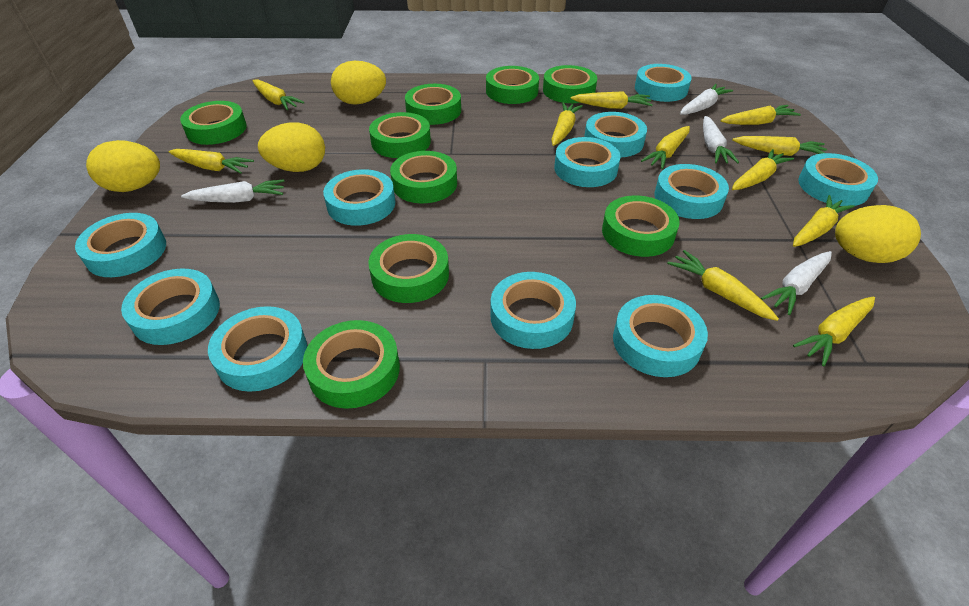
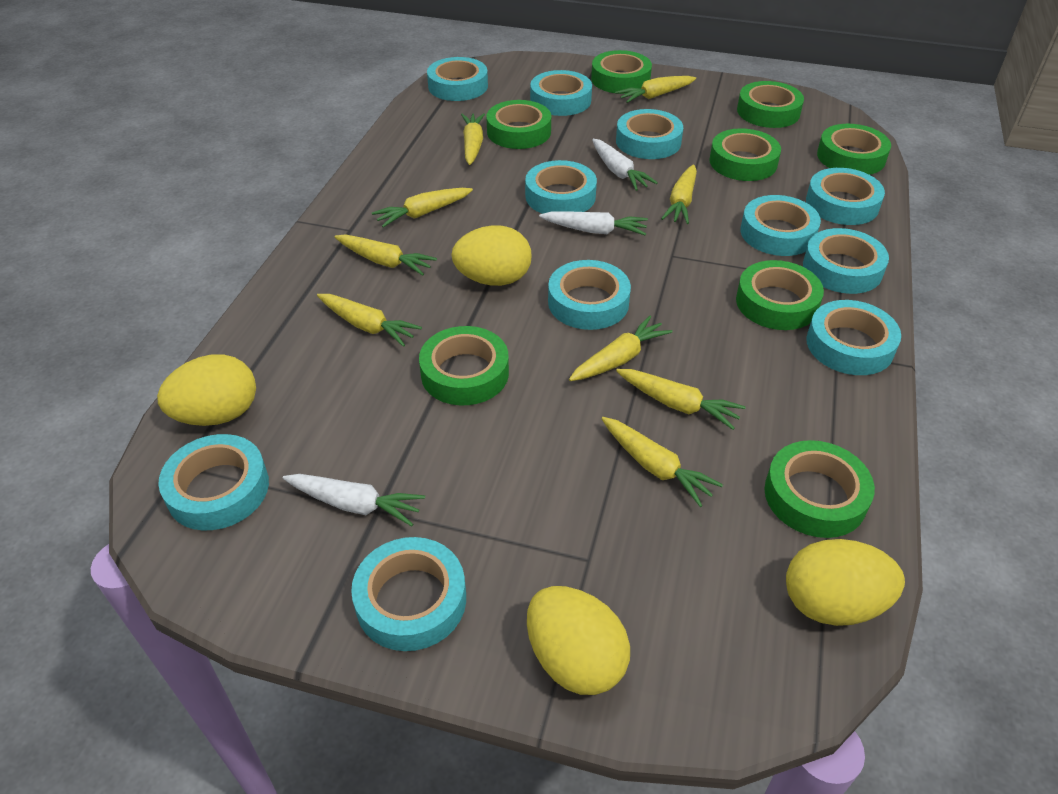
green tape: [180,101,247,145] [303,320,400,409] [368,234,449,303] [369,112,431,158] [390,151,457,203] [405,84,461,125] [486,66,539,104] [543,65,597,103] [602,196,680,257] = 9 -> [419,326,509,405] [486,100,551,149] [591,50,652,94] [709,128,781,181] [736,260,824,330] [737,81,804,128] [764,440,875,538] [817,124,891,175] = 8
white carrot: [181,179,285,203] [680,84,733,115] [703,116,739,163] [761,251,832,315] = 4 -> [283,474,425,526] [539,211,648,235] [592,139,658,191] = 3
yellow carrot: [168,149,254,174] [252,79,305,110] [551,102,583,146] [571,91,653,109] [641,126,690,169] [667,250,779,321] [720,105,801,125] [732,136,827,156] [732,149,794,190] [793,195,855,247] [793,297,875,366] = 11 -> [317,294,422,347] [335,235,437,276] [372,188,473,228] [461,113,485,165] [569,316,673,381] [601,417,723,507] [615,76,696,103] [616,369,746,430] [661,165,697,224] = 9

